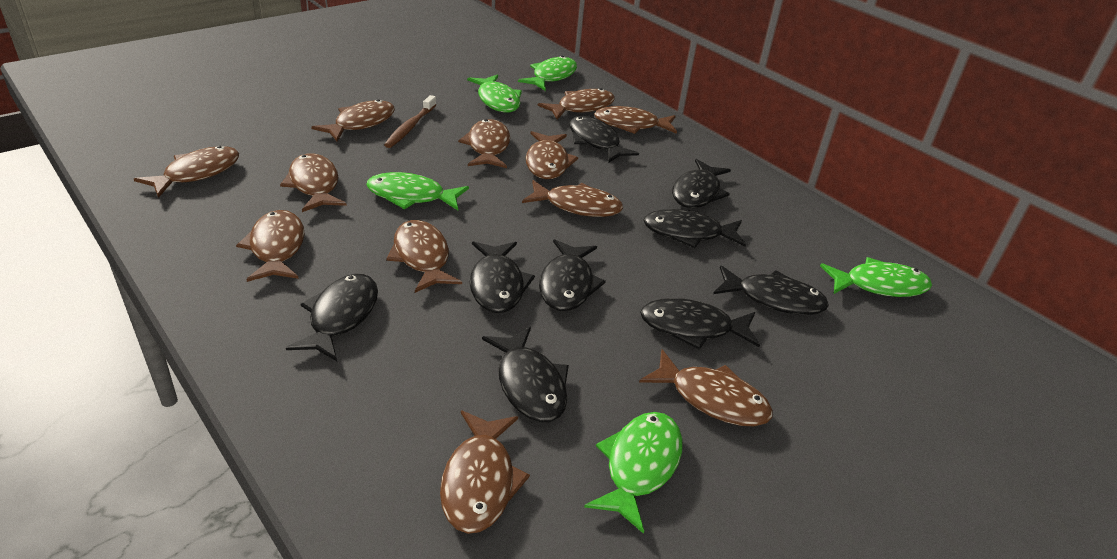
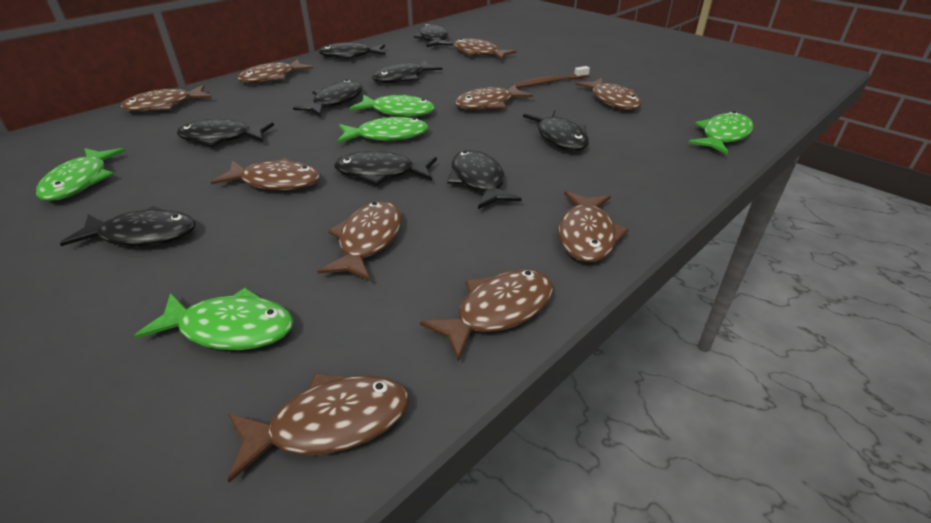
brown fish: [134,145,239,198] [236,210,304,282] [280,154,347,212] [311,99,395,142] [386,220,462,293] [440,410,530,534] [458,119,510,168] [522,180,623,217] [526,131,578,179] [538,88,615,120] [594,106,677,134] [639,349,773,426] = 12 -> [121,85,212,112] [211,158,321,191] [228,373,409,483] [237,59,313,83] [317,201,402,281] [420,269,553,362] [453,38,517,60] [454,84,533,110] [558,191,629,262] [575,78,642,110] = 10

